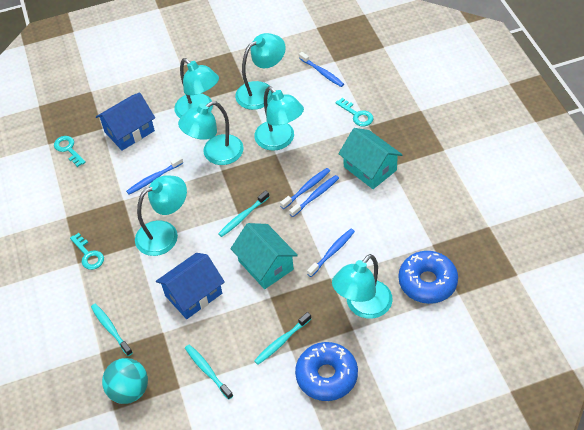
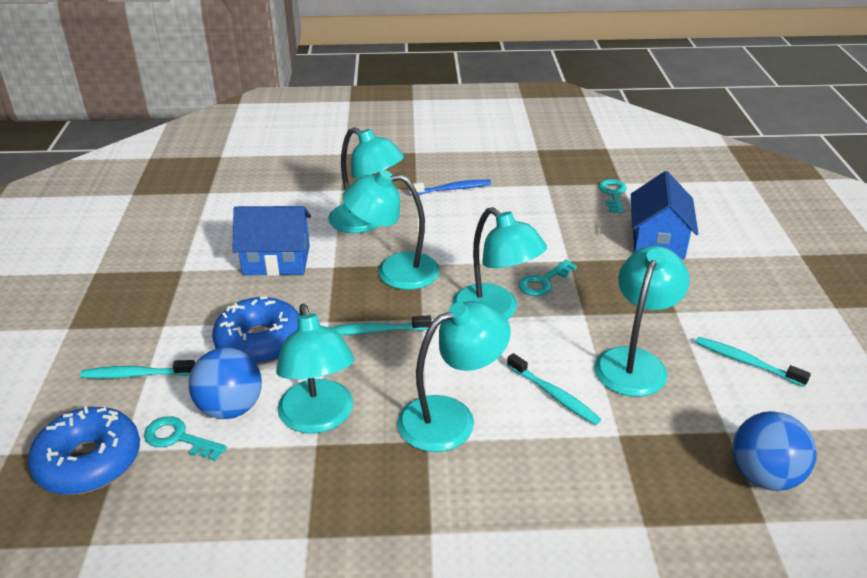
blue ball: none = 0 -> [188,347,262,419] [733,411,817,491] = 2
blue toothbrush: [126,156,183,195] [280,168,330,209] [289,175,339,217] [299,52,344,87] [307,229,355,277] = 5 -> [408,180,491,196] = 1
turquoise ball: [102,358,148,404] = 1 -> none = 0
turquoise house: [230,223,298,289] [338,128,403,189] = 2 -> none = 0

